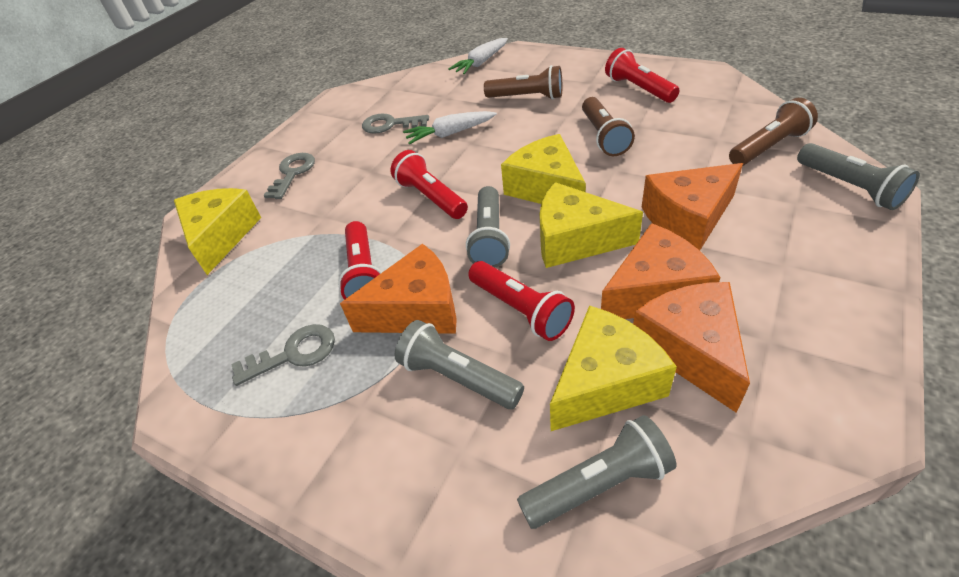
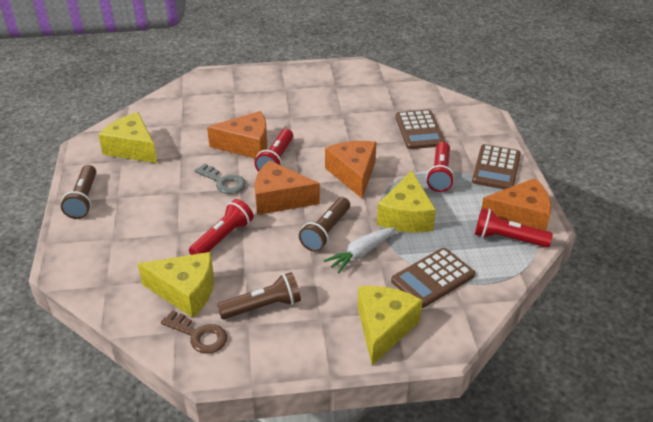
brown calculator: none = 0 -> [391,248,475,308] [395,110,445,149] [472,144,521,189] = 3
brown key: none = 0 -> [161,310,227,354] = 1
grey flashlight: [394,320,524,409] [466,186,510,268] [517,415,676,529] [797,143,920,210] = 4 -> none = 0
grey key: [231,324,335,386] [264,153,315,199] [362,114,429,134] = 3 -> [194,163,246,194] = 1
white carrot: [403,111,497,145] [448,38,508,74] = 2 -> [323,227,396,273] = 1

